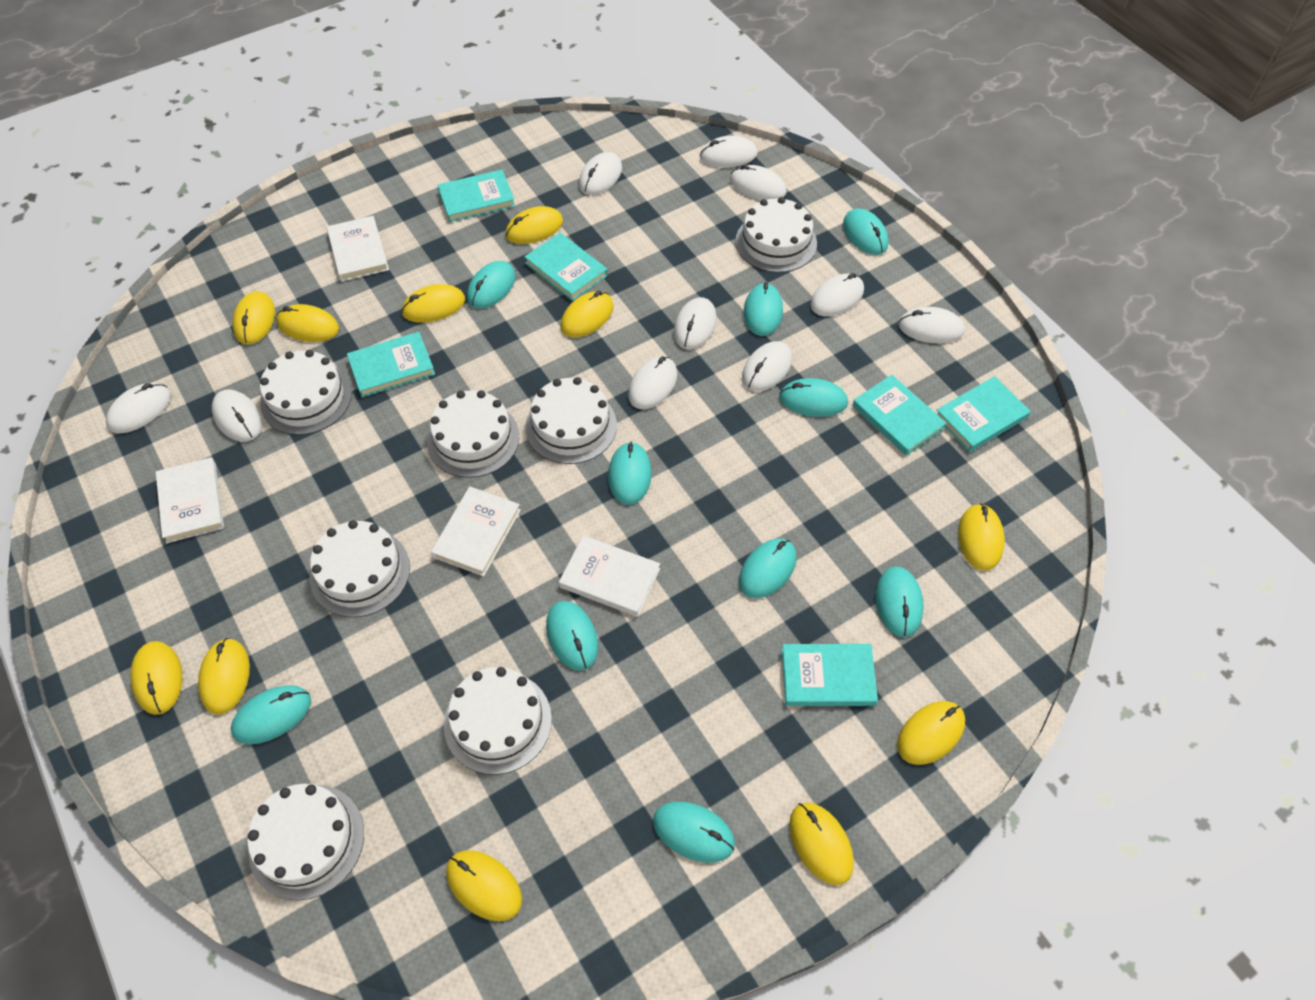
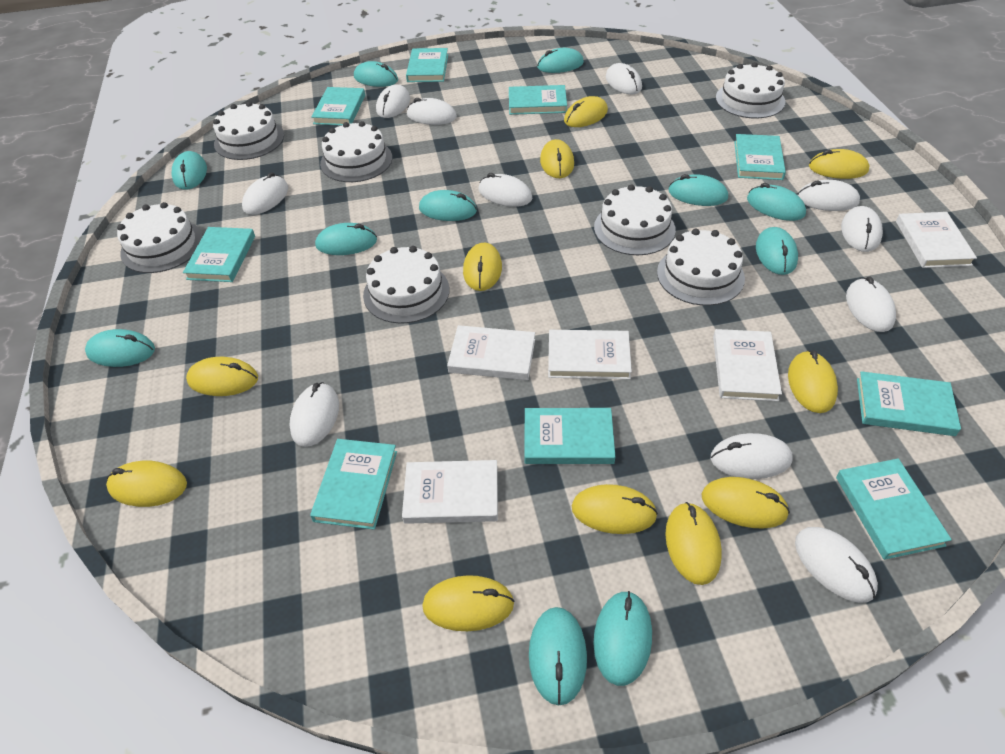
turquoise book: [347,332,435,397] [438,170,515,222] [524,233,608,301] [782,644,878,706] [852,375,947,456] [937,376,1031,452] = 6 -> [183,227,255,282] [310,439,397,530] [311,87,365,125] [406,48,448,82] [509,85,567,115] [524,408,615,464] [734,134,786,180] [836,458,952,560] [857,371,961,436] = 9
turquoise mouse: [231,685,311,744] [467,261,516,309] [546,601,598,671] [608,441,652,505] [653,801,735,863] [739,538,797,598] [744,282,783,336] [779,378,848,417] [843,208,889,255] [876,566,924,637] = 10 -> [85,329,155,367] [171,151,207,190] [315,223,377,255] [354,61,398,87] [419,190,477,221] [529,607,587,705] [537,48,584,73] [593,591,652,686] [669,174,728,206] [747,183,806,221] [756,227,798,275] = 11
white book: [156,458,224,543] [327,216,389,282] [431,487,521,576] [559,535,660,617] = 4 -> [402,460,498,524] [447,325,535,380] [548,330,632,379] [713,329,782,401] [896,212,977,268] = 5
white mouse: [106,383,170,433] [212,389,262,442] [579,152,622,195] [628,356,677,409] [674,297,717,349] [700,135,758,168] [730,165,787,200] [742,341,792,391] [810,273,864,316] [898,307,965,343] = 10 -> [242,172,288,215] [289,382,339,447] [376,84,410,118] [407,98,457,125] [479,173,532,207] [606,63,642,94] [711,433,793,479] [795,527,878,603] [797,180,860,211] [841,206,883,252] [846,277,896,332] = 11

